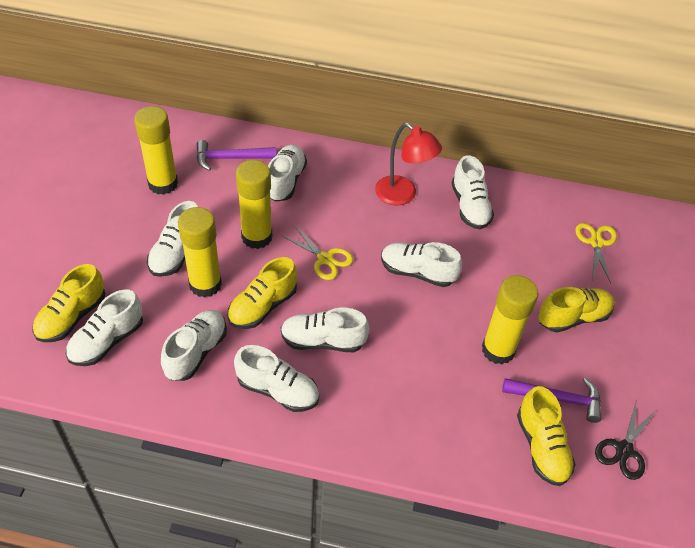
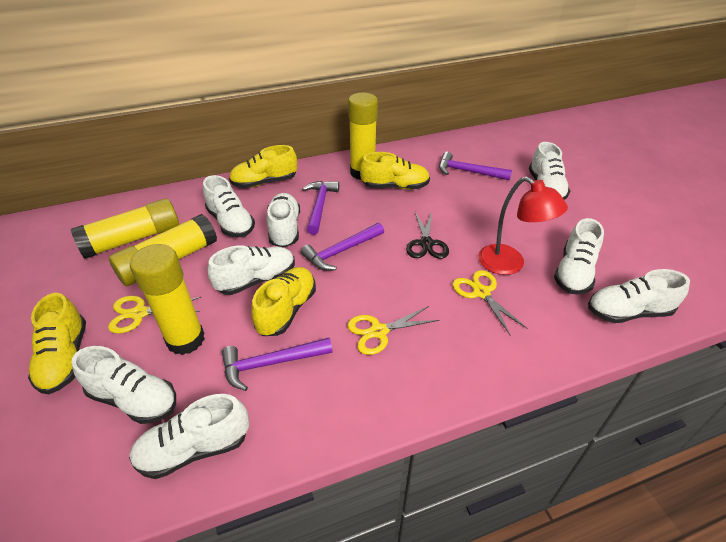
purple hammer: [197,140,276,171] [502,378,602,423] = 2 -> [222,338,333,391] [301,223,384,271] [302,181,339,235] [439,152,512,180] = 4
yellow scissors: [281,225,353,280] [575,223,617,283] = 2 -> [108,296,201,334] [347,306,439,355] [452,270,528,335] = 3

